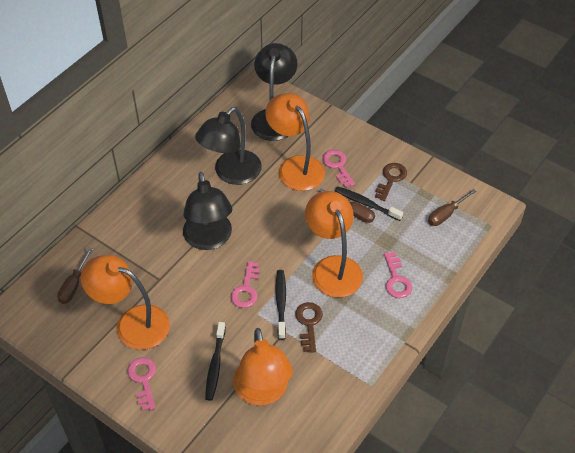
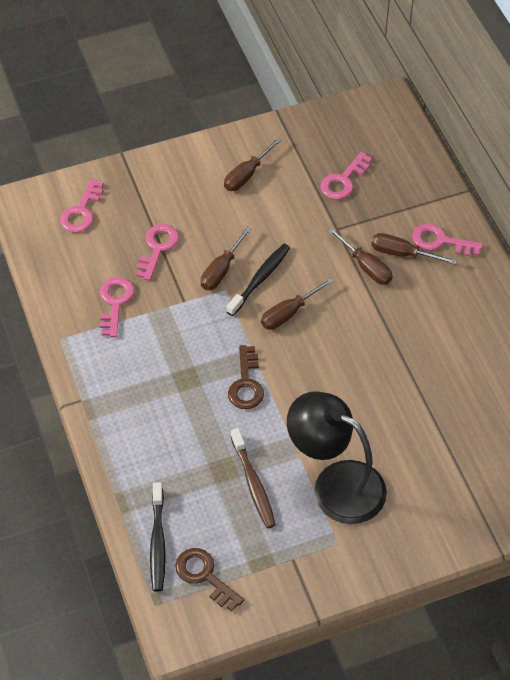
black lamp: [183,172,232,250] [195,107,262,185] [251,43,297,141] = 3 -> [287,391,387,524] = 1
black toothbrush: [205,322,226,401] [275,270,286,340] [335,186,403,221] = 3 -> [150,482,166,591] [226,244,290,316] = 2
brown screwdriver: [57,248,93,304] [319,188,375,223] [428,189,476,226] = 3 -> [201,226,252,290] [224,137,282,191] [261,278,334,330] [328,227,392,285] [371,233,457,264] = 5
brown toothbrush: none = 0 -> [230,428,276,528] = 1
orange lamp: [81,255,170,350] [233,328,293,406] [265,93,325,191] [305,191,363,298] = 4 -> none = 0
pink key: [127,357,156,411] [231,261,260,308] [322,150,355,188] [384,252,412,298] = 4 -> [60,179,104,233] [100,277,134,337] [137,224,179,281] [320,152,372,200] [412,223,483,256] = 5

